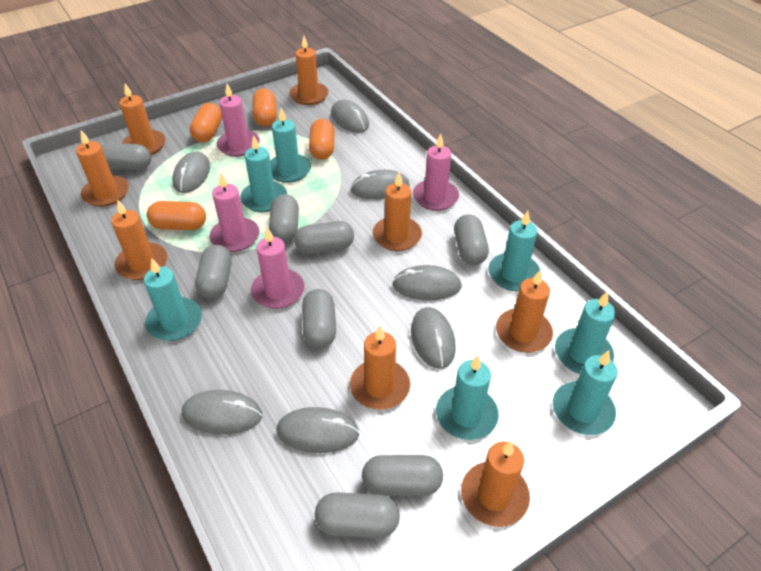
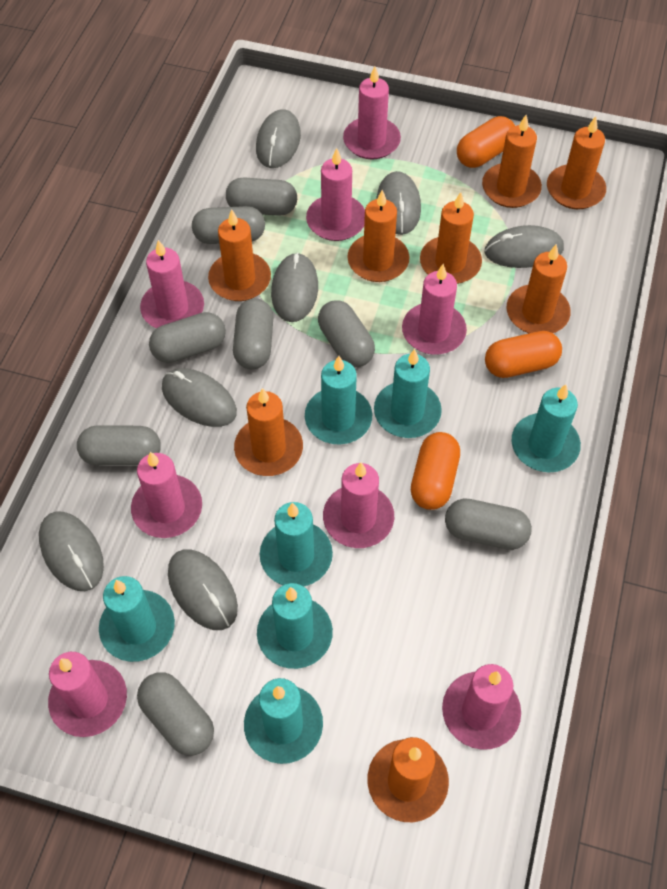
orange capsule: [147,201,206,230] [190,103,222,142] [253,88,277,127] [309,119,335,160] = 4 -> [411,432,460,510] [457,116,515,168] [485,331,562,378] = 3
pink candle: [210,174,259,252] [217,84,260,157] [251,227,305,309] [413,134,459,211] = 4 -> [48,652,127,737] [131,452,202,538] [140,240,204,328] [306,148,365,241] [323,462,394,548] [343,66,401,159] [402,264,467,355] [442,664,521,750] = 8

